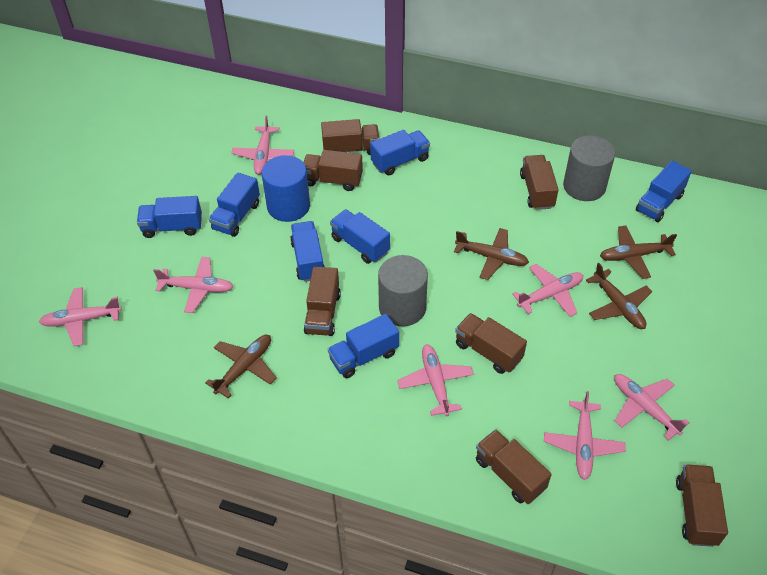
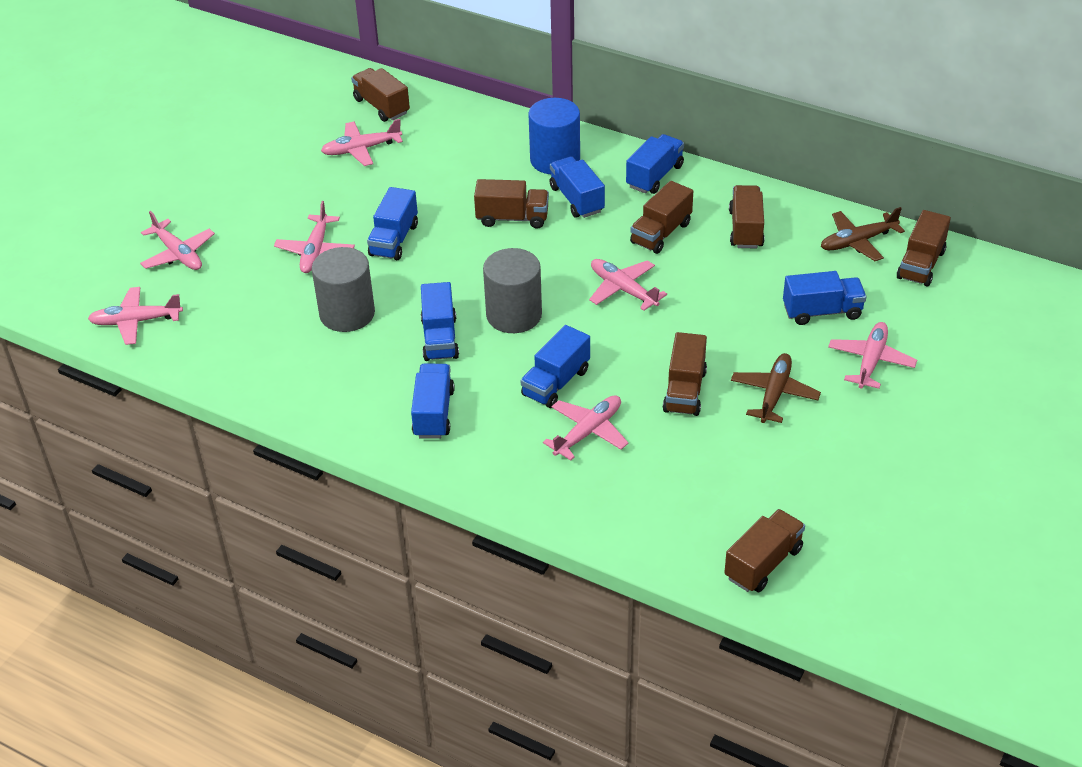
brown plane: [205,335,277,398] [454,228,529,280] [586,263,652,329] [600,226,677,279] = 4 -> [731,353,821,423] [821,207,905,261] = 2

